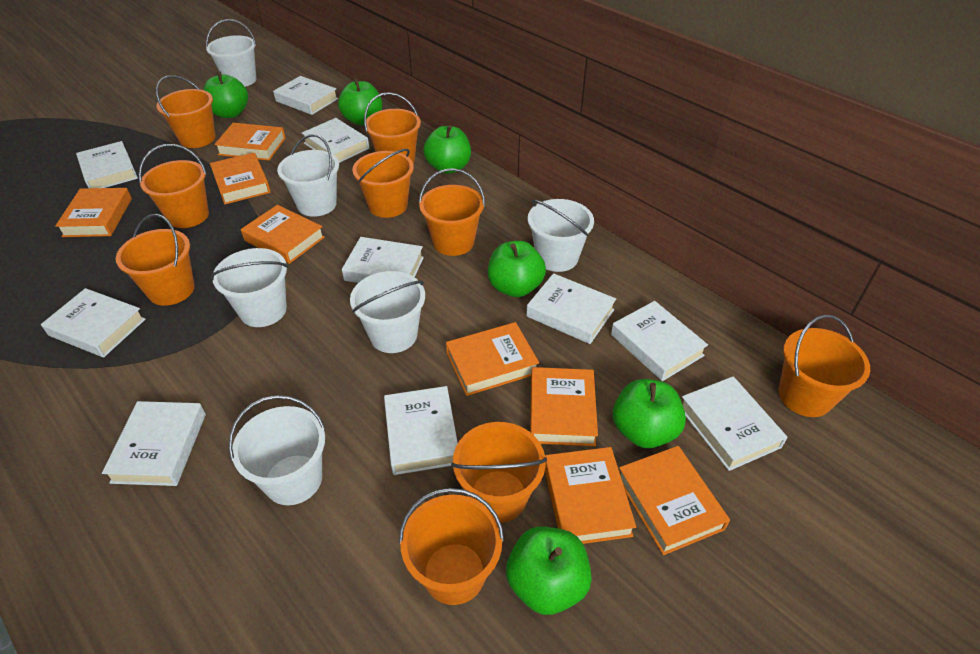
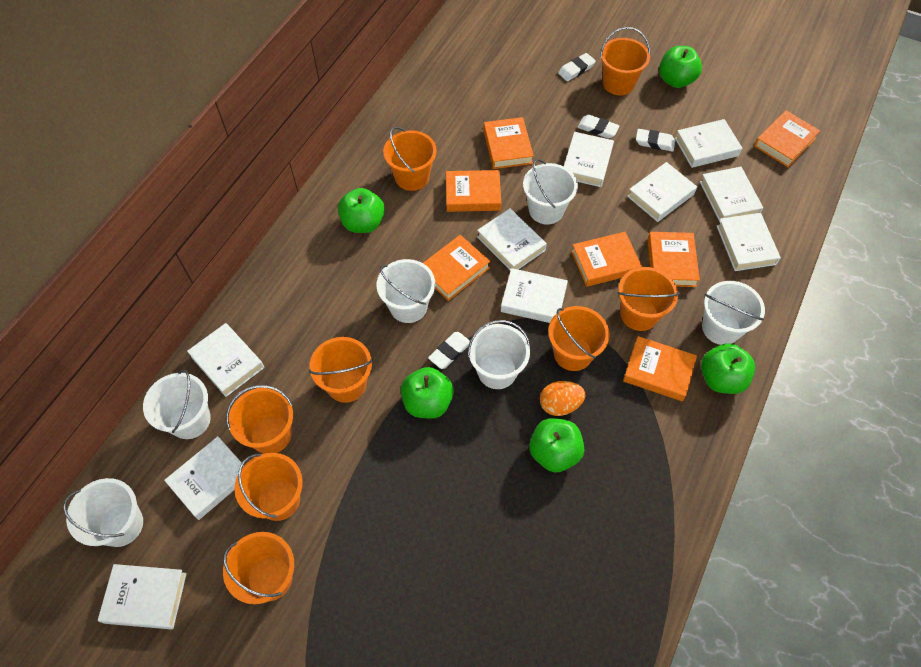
green apple: [203,72,248,118] [338,78,382,125] [423,125,471,174] [488,241,546,297] [506,526,592,615] [613,379,686,448] = 6 -> [338,188,385,233] [401,367,454,419] [529,418,584,472] [659,46,702,88] [701,343,755,394] = 5
orange book: [55,188,132,237] [210,153,271,204] [214,123,286,161] [241,205,325,264] [446,322,539,396] [530,367,598,446] [545,447,636,544] [619,446,730,555] = 8 -> [423,235,490,301] [446,170,501,212] [483,117,534,169] [571,232,642,287] [623,336,697,401] [647,232,700,287] [754,110,820,167] = 7
orange bucket: [116,214,195,306] [139,144,209,228] [156,75,216,148] [353,149,414,218] [364,92,421,163] [399,488,504,605] [419,168,485,256] [451,422,547,523] [778,315,870,417] = 9 -> [223,532,294,604] [226,385,293,454] [235,453,303,521] [309,337,373,403] [383,127,437,191] [548,306,610,371] [600,27,650,95] [617,267,680,331] = 8
orange egg: none = 0 -> [540,381,585,416] = 1
white eraser: none = 0 -> [428,332,470,369] [558,53,596,81] [578,115,620,139] [636,129,675,152] = 4

